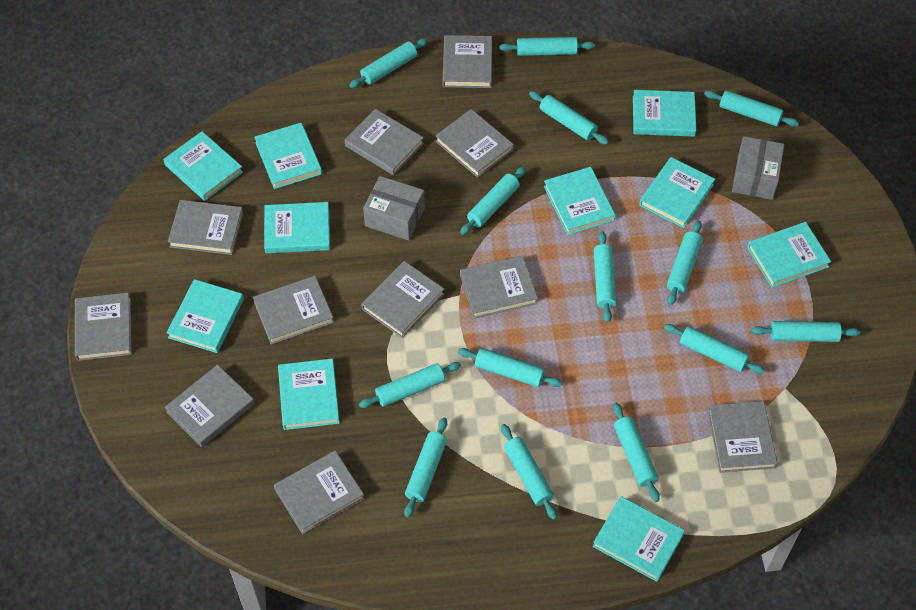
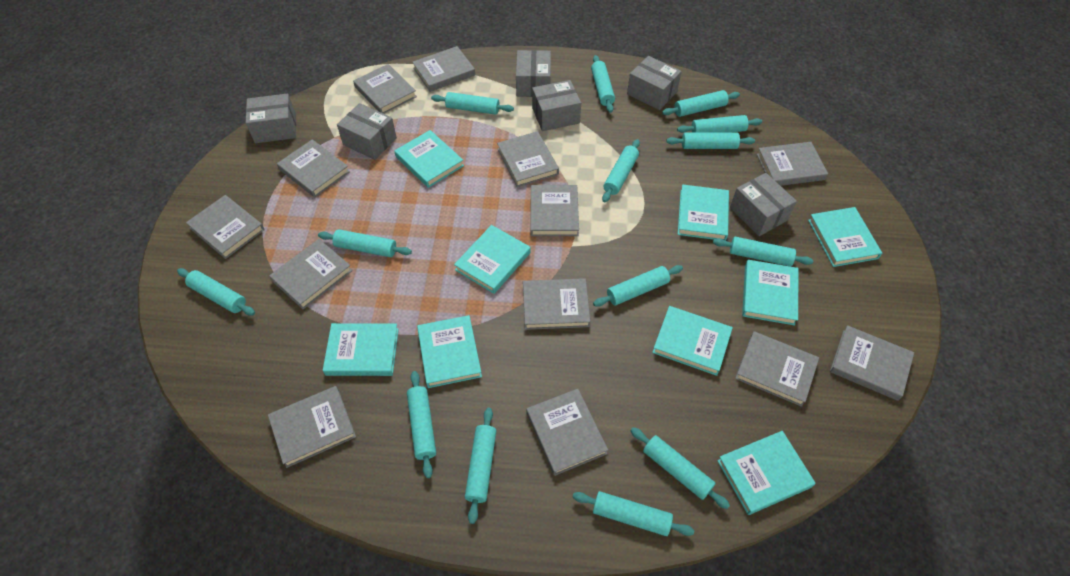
grey book: [75,293,132,361] [165,365,255,447] [168,200,243,255] [253,276,334,345] [274,451,365,534] [345,109,424,175] [361,261,444,338] [435,109,514,178] [443,35,492,88] [460,256,538,319] [708,401,778,473] = 11 -> [186,195,265,259] [268,386,356,468] [269,239,352,309] [277,139,350,197] [353,64,417,114] [412,46,475,92] [497,131,559,187] [523,278,590,330] [526,389,608,476] [530,185,579,236] [735,331,819,407] [757,142,828,186] [830,325,914,401] = 13
grey box: [363,176,425,241] [732,136,784,200] = 2 -> [246,93,296,143] [337,103,397,160] [516,50,551,97] [532,80,581,131] [627,56,682,110] [730,173,797,236] = 6
turquoise book: [163,131,243,201] [167,279,244,353] [254,123,322,189] [264,202,330,253] [278,358,340,430] [544,167,616,235] [593,496,685,582] [633,90,696,137] [639,157,715,228] [747,222,831,288] = 10 -> [323,323,399,376] [394,130,464,188] [417,315,482,388] [454,225,531,294] [652,306,733,376] [678,184,729,241] [717,431,816,515] [742,260,798,326] [808,207,882,267] = 9

